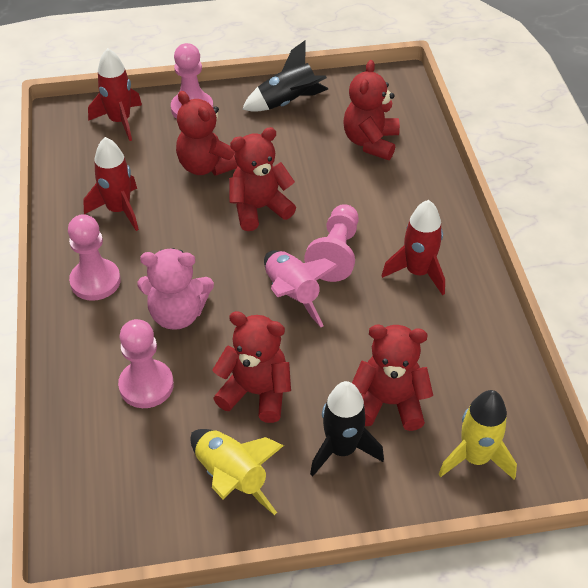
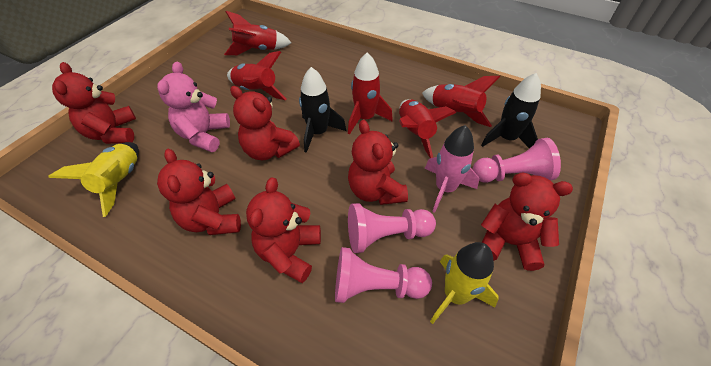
pink pawn: [68,214,121,301] [118,319,174,408] [171,43,213,119] [304,204,359,282] = 4 -> [335,247,432,303] [348,203,436,253] [472,138,561,183] = 3
red rocket: [83,137,139,231] [88,48,142,141] [382,200,445,296] = 3 -> [224,11,291,55] [227,51,286,100] [348,53,393,134] [399,99,456,158] [422,76,500,127] = 5
red teddy bear: [176,91,238,176] [213,311,291,423] [229,127,296,231] [343,60,400,160] [352,325,433,431] = 5 -> [52,62,136,144] [157,149,241,235] [230,86,300,160] [246,177,321,283] [348,120,408,205] [481,173,573,271] = 6

